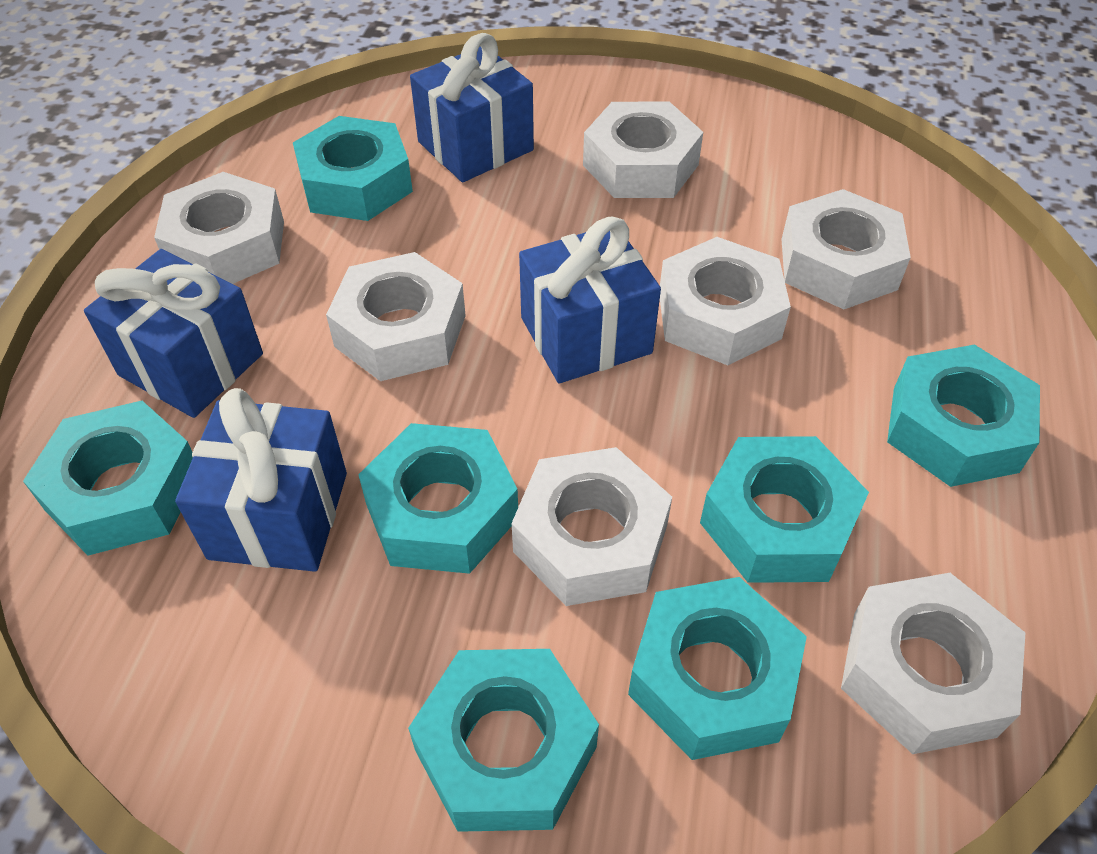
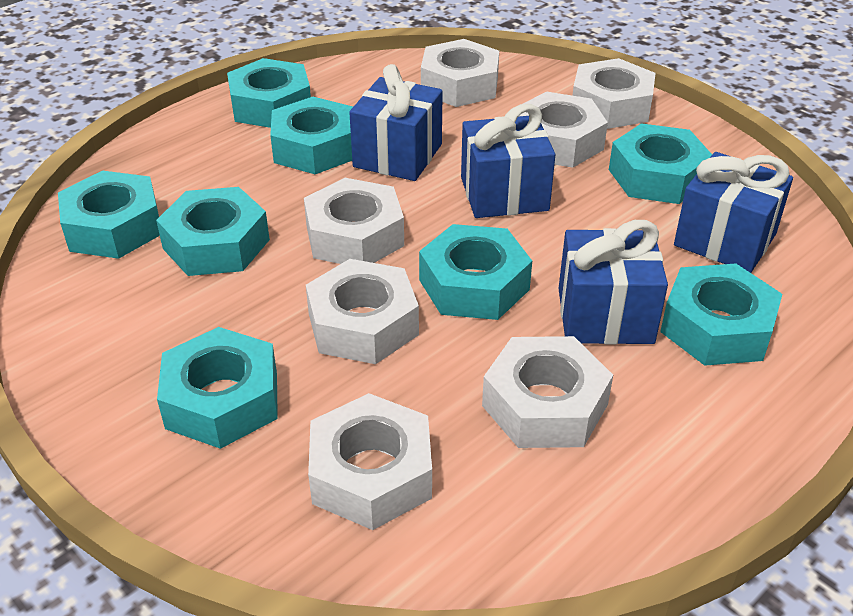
turquoise nut: [23,401,193,556] [293,116,413,221] [358,423,518,574] [408,649,599,832] [628,577,807,760] [700,436,869,583] [887,345,1040,487] = 7 -> [58,170,160,259] [156,187,270,276] [157,327,278,449] [227,58,311,128] [270,97,353,174] [419,224,532,320] [609,123,712,204] [660,264,782,366] = 8

